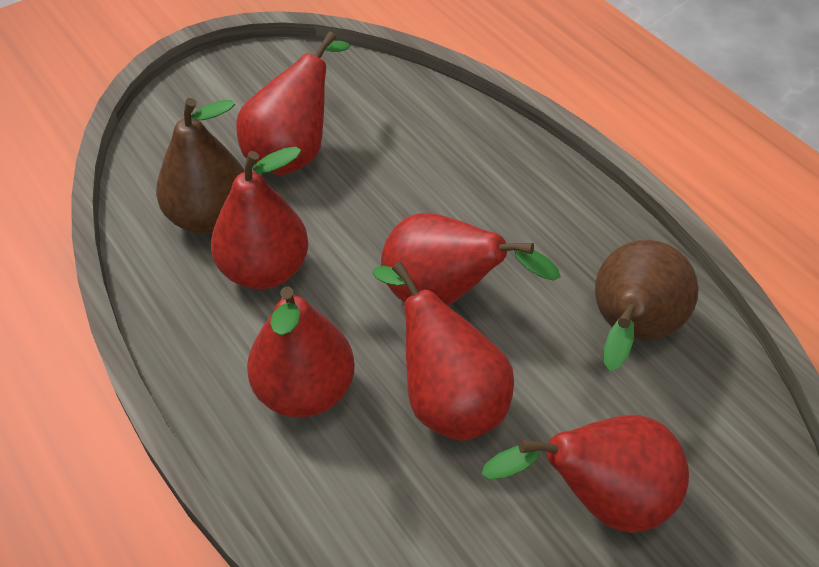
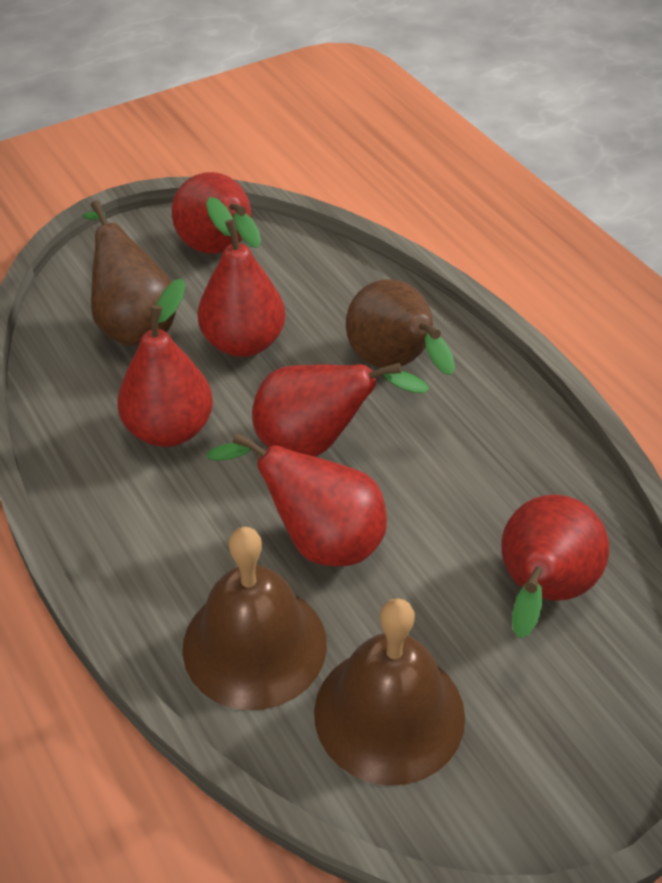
brown bell: none = 0 -> [183,527,327,710] [314,598,465,786] = 2

